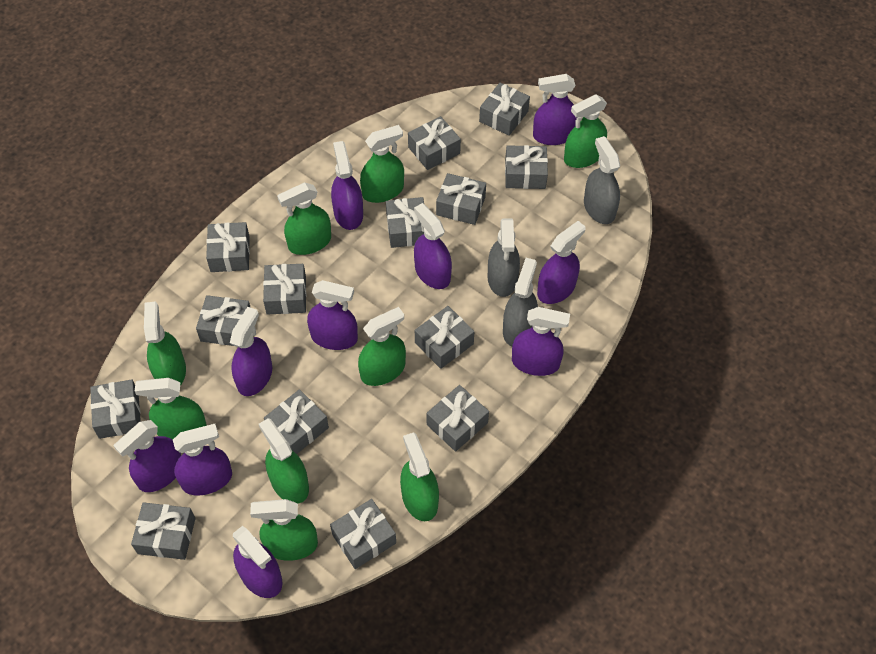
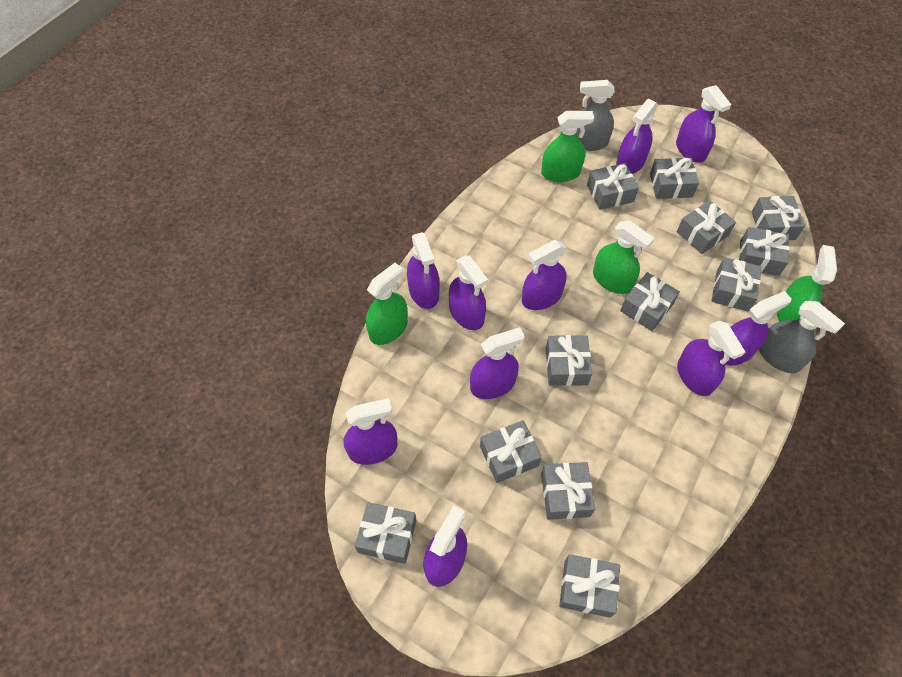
green spray bottle: [135,378,207,440] [144,302,186,386] [250,499,318,561] [259,418,309,504] [277,183,331,255] [358,307,406,386] [360,125,404,203] [400,432,439,521] [564,94,607,168] = 9 -> [366,263,408,345] [541,111,594,182] [593,220,655,294] [777,245,837,322] = 4
grey gift: [90,380,141,439] [131,502,195,560] [196,295,251,346] [206,222,250,272] [263,264,306,315] [264,389,329,454] [330,499,396,569] [386,197,424,248] [408,116,461,170] [415,306,474,369] [427,385,489,452] [436,173,486,225] [479,83,530,136] [505,145,548,189] = 14 -> [355,502,416,564] [480,420,542,483] [541,462,595,520] [546,335,592,386] [559,554,620,618] [587,163,639,210] [620,272,680,331] [650,158,699,199] [677,200,736,254] [711,257,762,311] [739,227,789,276] [751,196,805,240] = 12
grey spray bottle: [487,218,520,297] [503,258,538,346] [584,136,620,224] = 3 -> [576,80,615,151] [759,301,845,373] = 2

